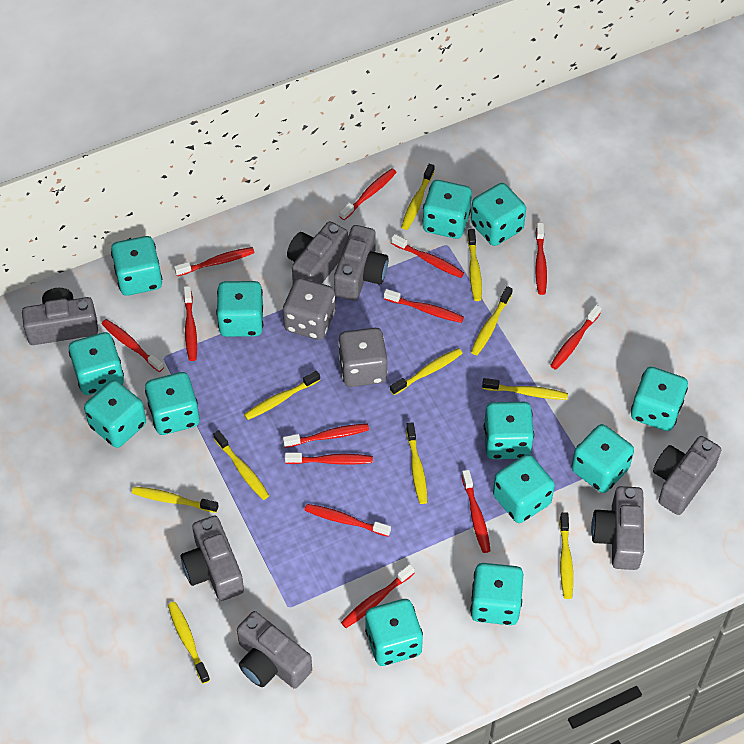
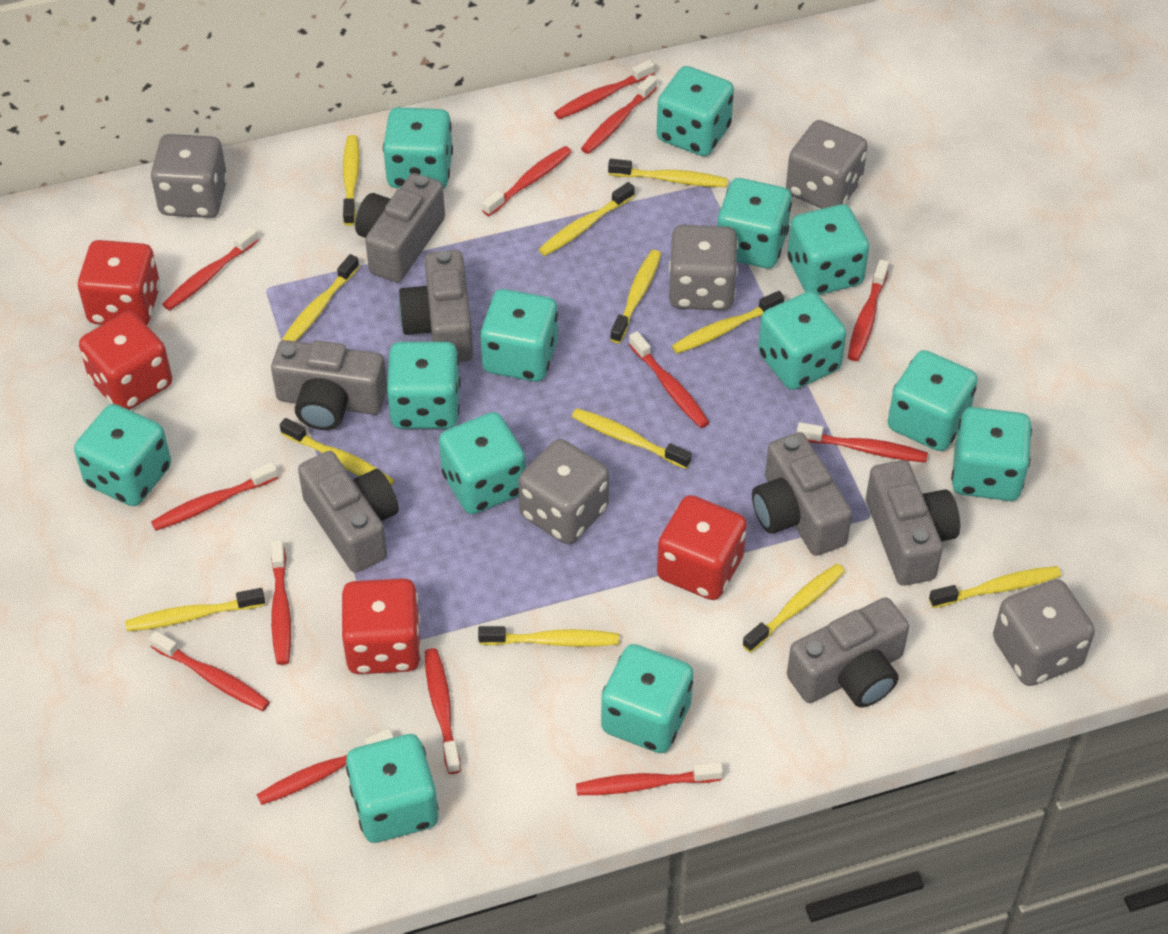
grey dice: [283,278,336,340] [338,328,388,387] = 2 -> [151,134,228,218] [518,439,609,544] [669,225,738,311] [786,120,868,209] [993,579,1095,686] = 5
red dice: none = 0 -> [78,240,160,325] [79,311,172,410] [341,578,421,674] [657,495,747,600] = 4
yellow toothbrush: [132,487,219,513] [168,602,210,684] [213,430,269,500] [244,371,320,420] [390,348,463,395] [401,164,435,230] [406,422,427,504] [467,229,482,301] [471,286,513,355] [482,378,568,400] [559,512,573,599] = 11 -> [125,588,265,632] [280,418,394,486] [281,254,359,342] [343,135,360,226] [478,626,619,647] [538,182,635,256] [572,408,692,469] [608,159,728,187] [610,250,661,343] [672,291,784,354] [742,563,845,653] [929,566,1061,608] = 12

